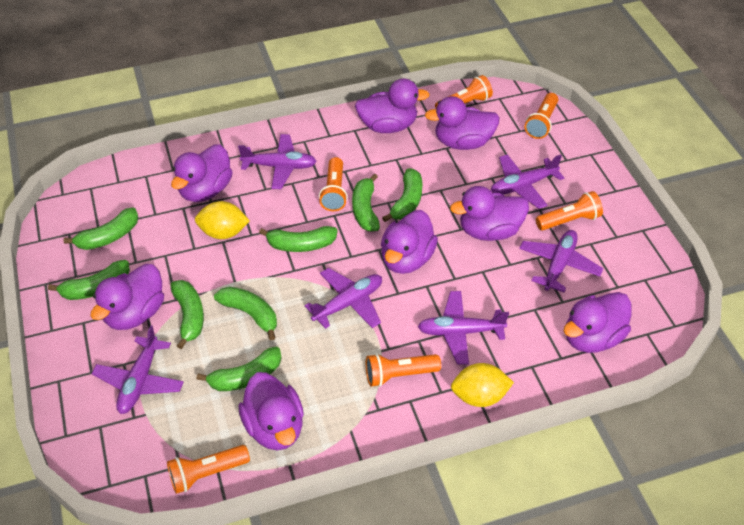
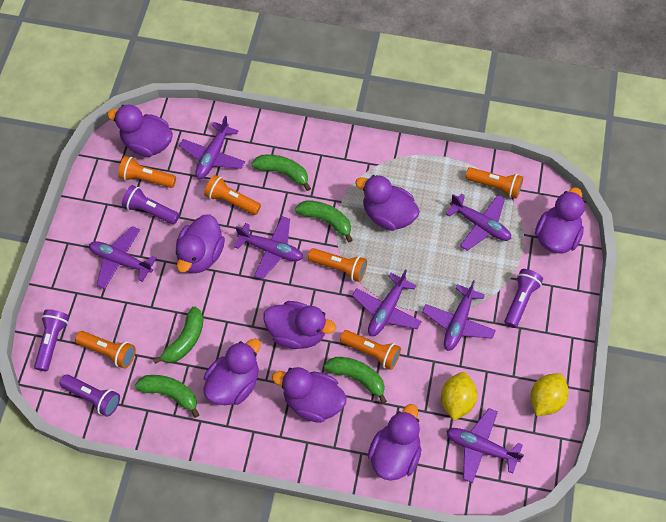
green banana: [48,260,130,300] [64,208,138,250] [170,280,204,349] [197,347,282,391] [214,287,277,340] [259,226,338,252] [352,173,380,231] [382,168,422,222] = 8 -> [135,375,199,418] [153,306,203,364] [252,154,311,191] [295,200,353,242] [324,357,387,404] = 5
purple flashlight: none = 0 -> [34,309,69,371] [60,374,120,417] [122,185,179,224] [504,269,543,328] = 4
purple plane: [91,325,184,414] [238,134,317,189] [305,268,382,329] [418,291,509,365] [491,154,564,209] [519,230,603,292] = 6 -> [89,226,156,289] [179,116,245,179] [234,216,303,279] [352,270,422,336] [422,280,496,351] [446,194,511,251] [446,408,524,483] = 7

